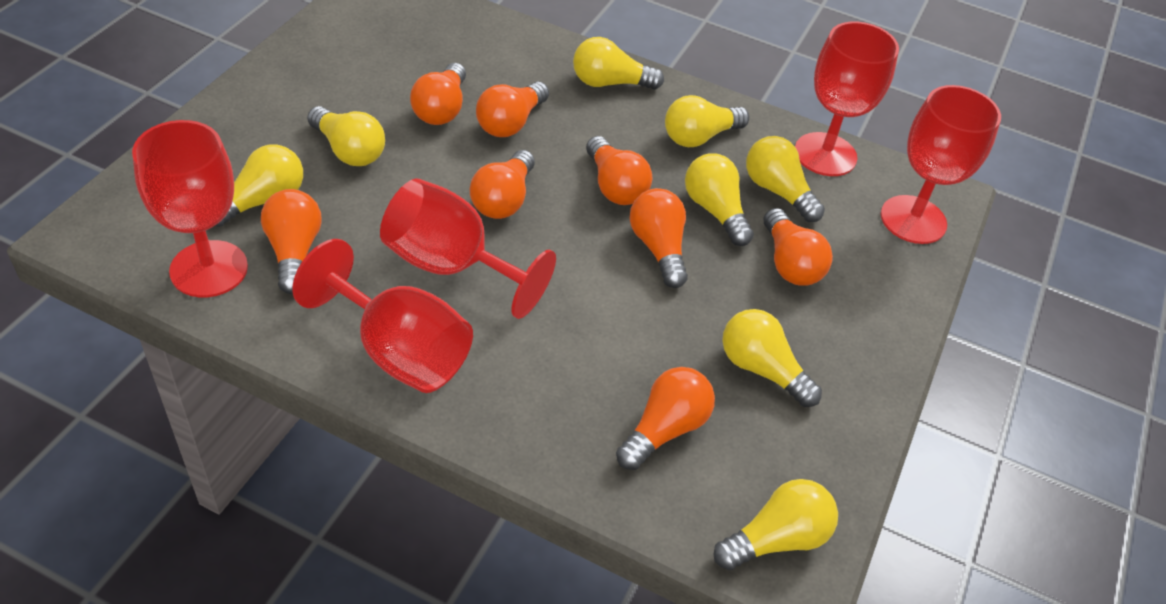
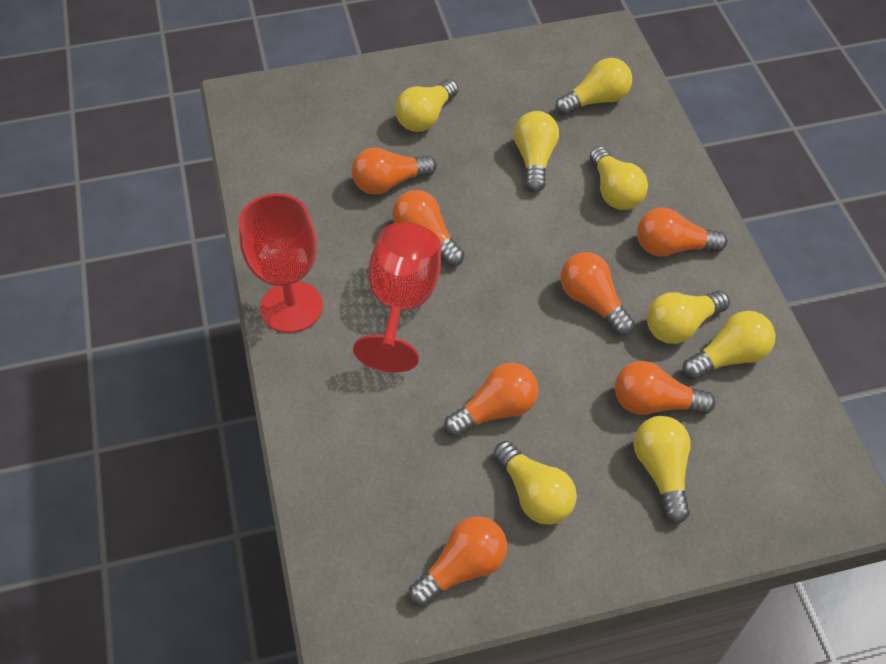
orange light bulb: [261,189,322,294] [410,63,466,125] [470,150,535,219] [476,81,549,137] [586,136,653,205] [616,367,715,470] [629,188,688,288] [763,208,833,286] = 8 -> [352,147,437,195] [392,190,465,266] [409,516,507,607] [444,363,539,437] [560,252,635,335] [615,361,715,415] [637,208,727,257] = 7
red goblet: [132,120,248,297] [292,239,473,393] [380,179,556,319] [795,22,899,176] [881,85,1001,244] = 5 -> [239,194,323,333] [353,222,441,372] = 2

